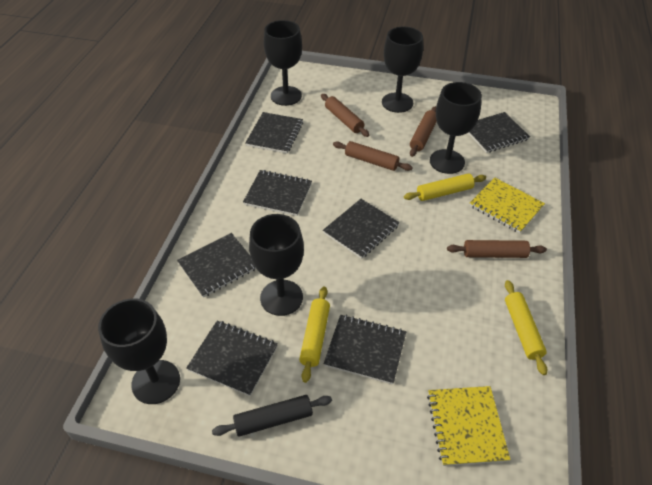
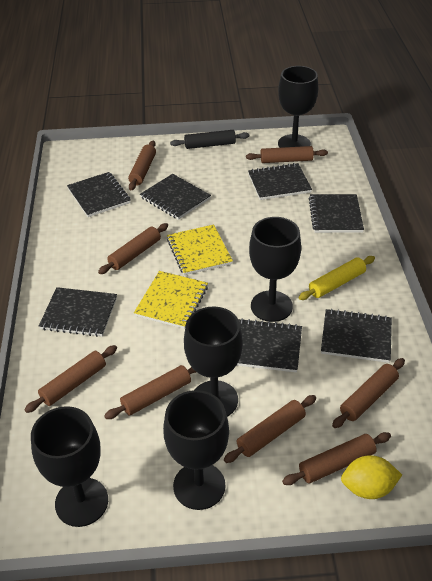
brown rolling pin: [321,94,369,137] [333,141,413,171] [410,106,437,157] [447,240,547,258] = 4 -> [24,345,117,413] [98,223,168,274] [104,365,196,419] [128,141,156,191] [224,395,316,463] [246,146,328,163] [282,432,391,485] [332,358,405,428] = 8
yellow lemon: none = 0 -> [341,455,402,499] = 1
yellow rolling pin: [299,286,330,383] [404,173,486,201] [505,280,548,375] = 3 -> [299,256,375,300] = 1

